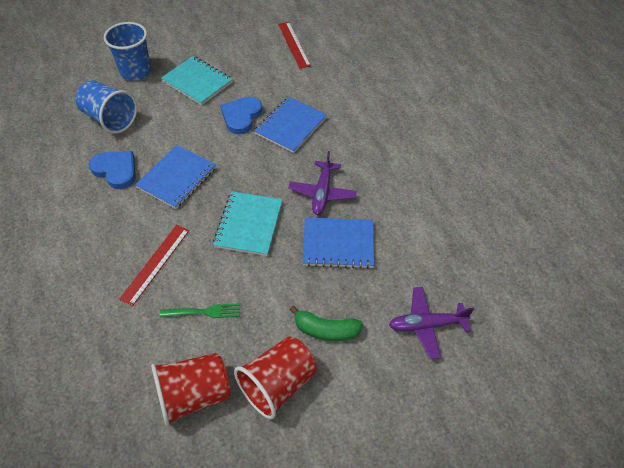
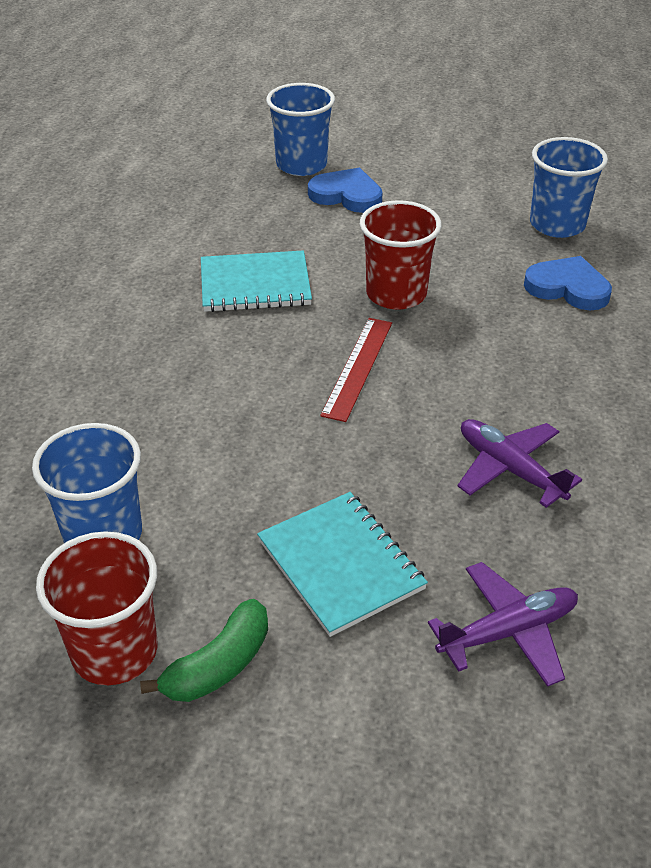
blue cup: [76,80,137,134] [104,22,151,81] = 2 -> [32,423,142,543] [266,83,335,176] [530,137,608,238] = 3
blue notebook: [135,145,216,209] [254,97,327,153] [303,217,374,269] = 3 -> none = 0
green fork: [160,303,240,318] = 1 -> none = 0
red ruler: [119,225,189,306] [278,22,311,68] = 2 -> [320,318,392,422] = 1

